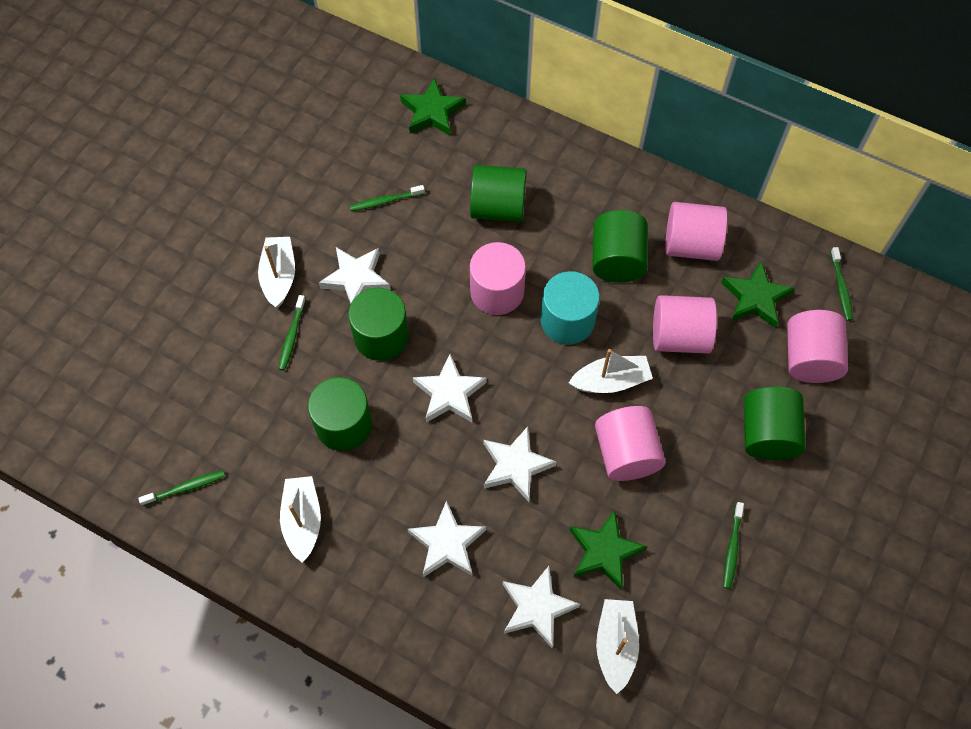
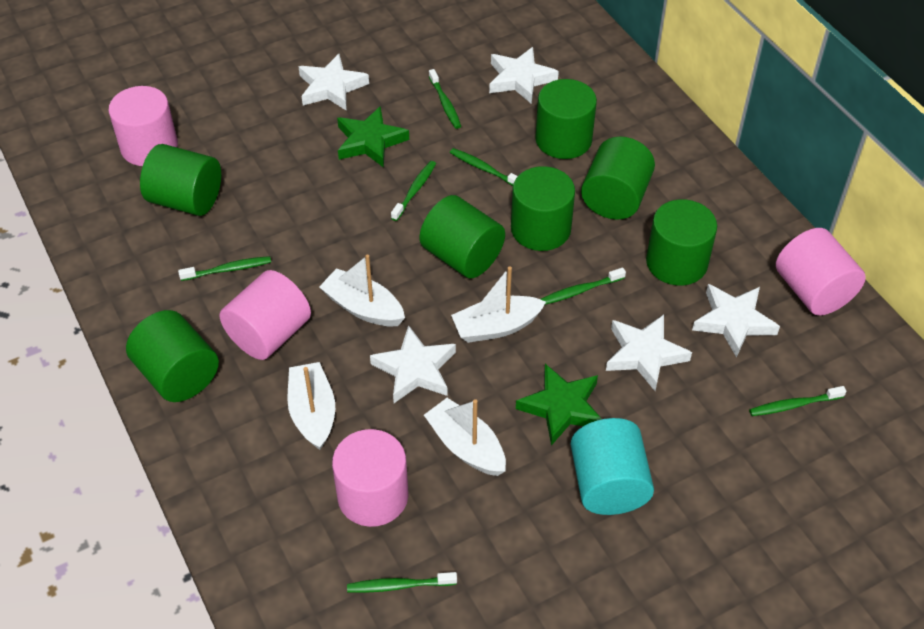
green cylinder: [308,377,372,451] [348,288,409,361] [470,165,527,222] [592,210,648,282] [744,386,806,460] = 5 -> [126,310,219,402] [140,144,221,216] [419,195,505,278] [511,166,575,251] [535,79,597,159] [581,137,655,220] [646,199,717,286] = 7
green star: [400,78,466,136] [570,510,647,590] [721,261,795,328] = 3 -> [337,106,409,168] [516,364,602,446] = 2
green toothbrush: [138,470,225,506] [278,295,306,370] [350,185,425,211] [723,502,744,589] [830,247,853,321] = 5 -> [178,256,271,281] [347,572,457,593] [391,161,436,221] [429,69,461,129] [450,148,518,186] [540,268,626,305] [749,386,846,416] = 7
pink cylinder: [470,242,526,315] [595,406,666,481] [653,295,717,354] [665,202,727,261] [787,310,848,383] = 5 -> [108,86,178,166] [220,270,311,360] [332,429,408,527] [776,228,866,316] = 4

